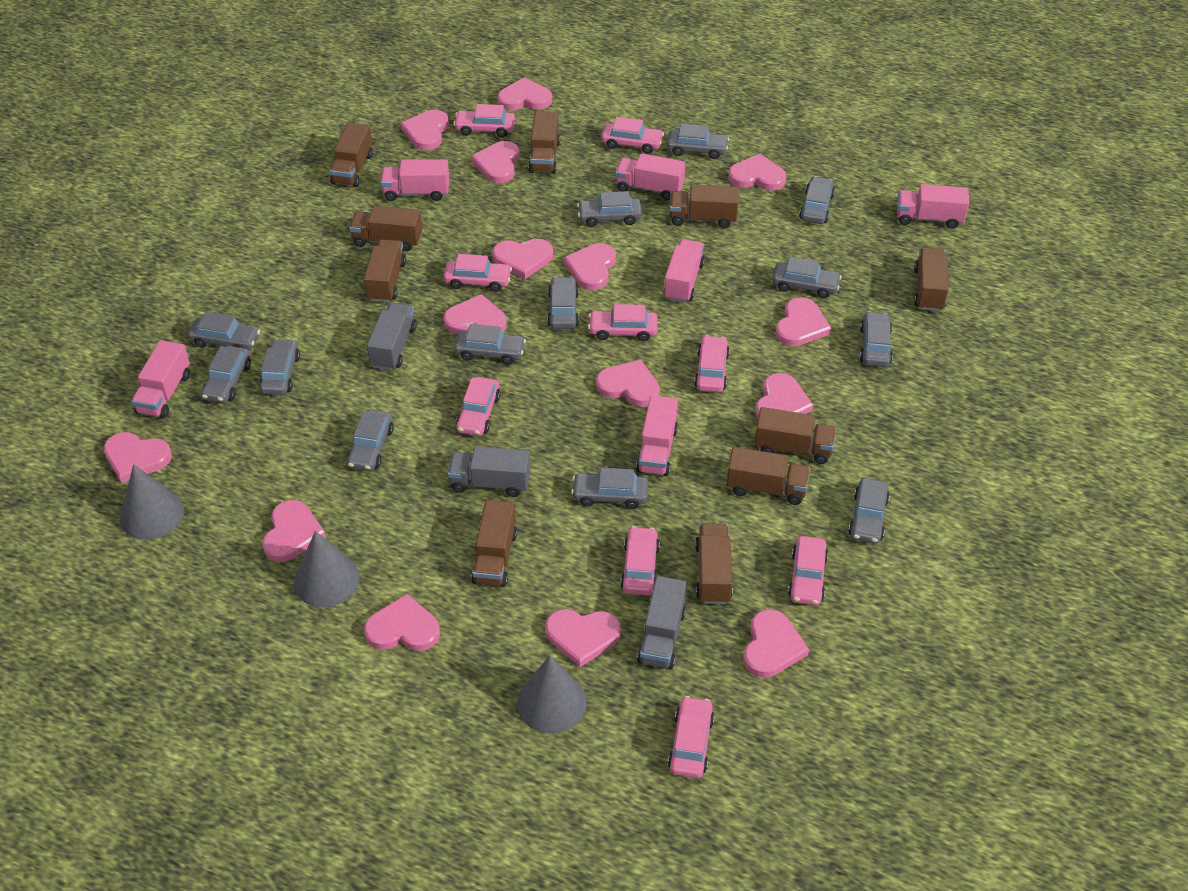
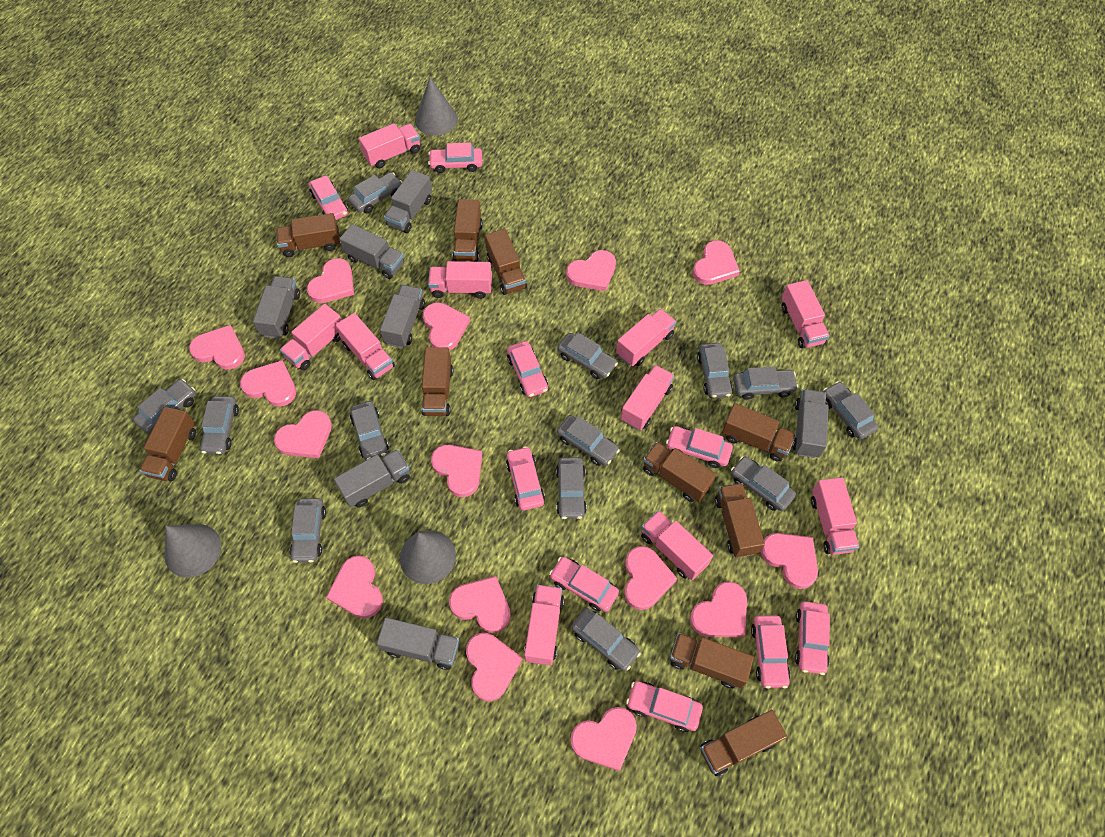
grey truck: [367,303,417,370] [448,446,531,497] [637,576,687,669] = 3 -> [253,276,300,339] [334,449,410,508] [339,224,404,279] [377,618,459,670] [380,285,425,348] [384,170,432,233] [792,389,829,458] = 7
pink truck: [131,340,190,418] [380,159,449,201] [615,153,685,200] [636,395,678,476] [663,239,705,303] [897,184,969,229] = 6 -> [280,304,342,370] [335,313,395,380] [359,123,420,168] [428,261,492,299] [524,585,564,665] [616,309,676,366] [621,365,675,430] [641,510,713,580] [781,280,830,349] [811,477,859,555] = 10

